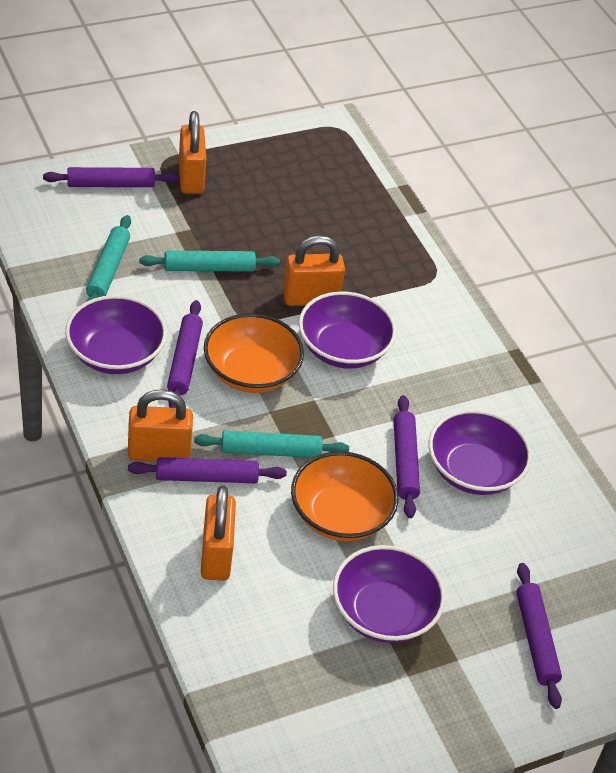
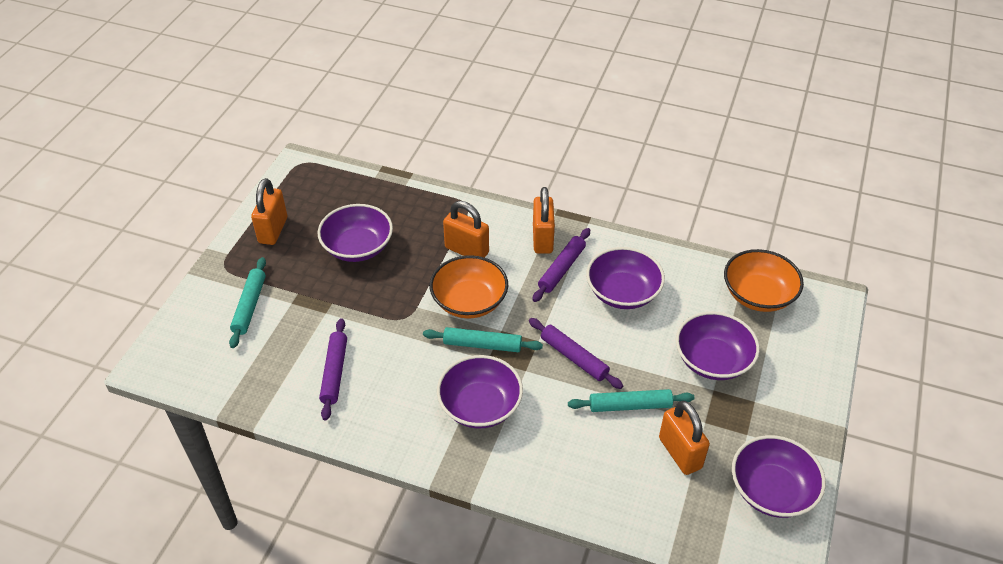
purple bowl: [65,295,167,374] [299,291,396,369] [333,545,445,643] [429,410,532,495] = 4 -> [318,204,393,262] [437,355,523,428] [586,247,665,309] [676,312,760,380] [732,435,826,518] = 5
purple rolling pin: [43,167,179,187] [128,457,287,483] [167,300,203,408] [394,395,420,518] [516,563,562,709] = 5 -> [319,318,347,421] [529,318,623,389] [532,228,590,302] = 3

